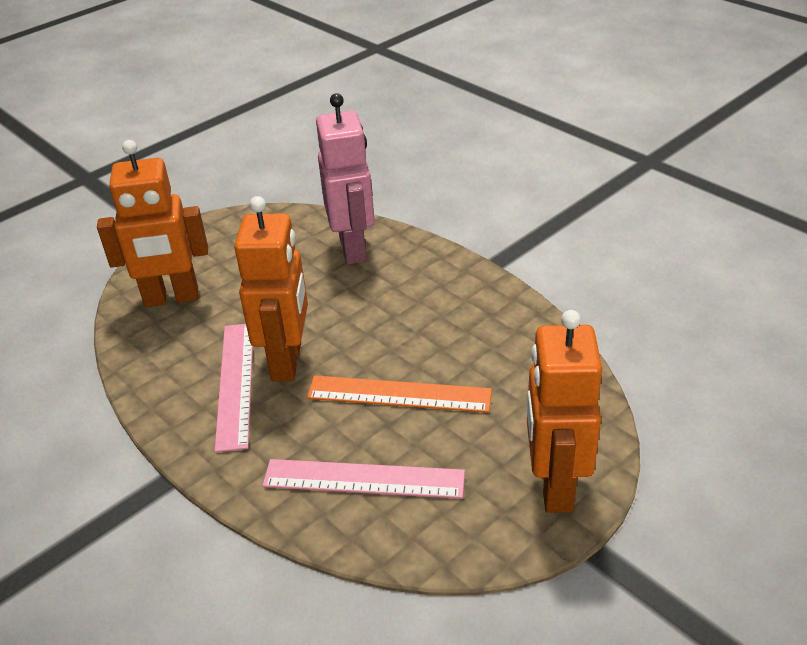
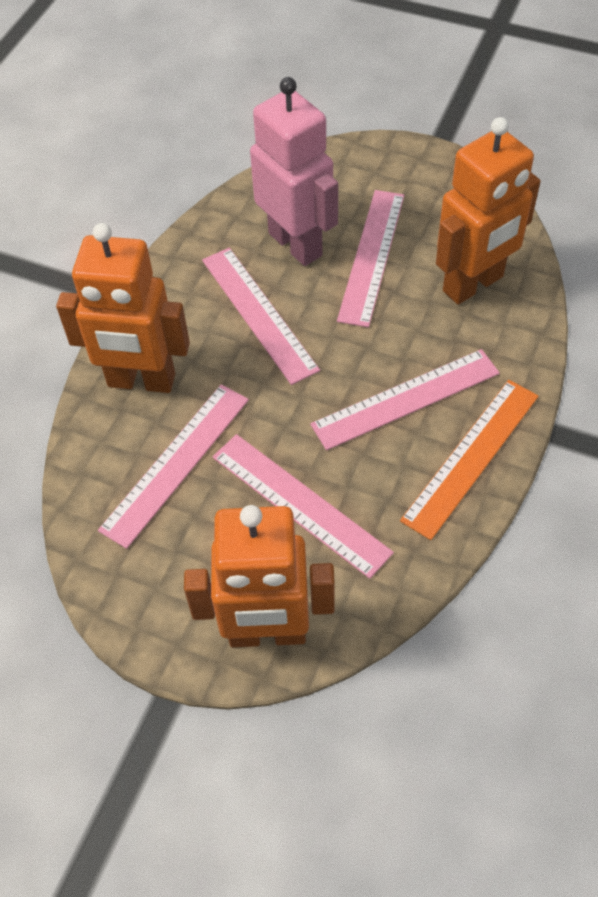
pink ruler: [215,324,253,452] [262,459,465,499] = 2 -> [98,384,249,549] [202,248,320,385] [212,434,394,579] [310,349,500,450] [337,190,404,327] = 5

